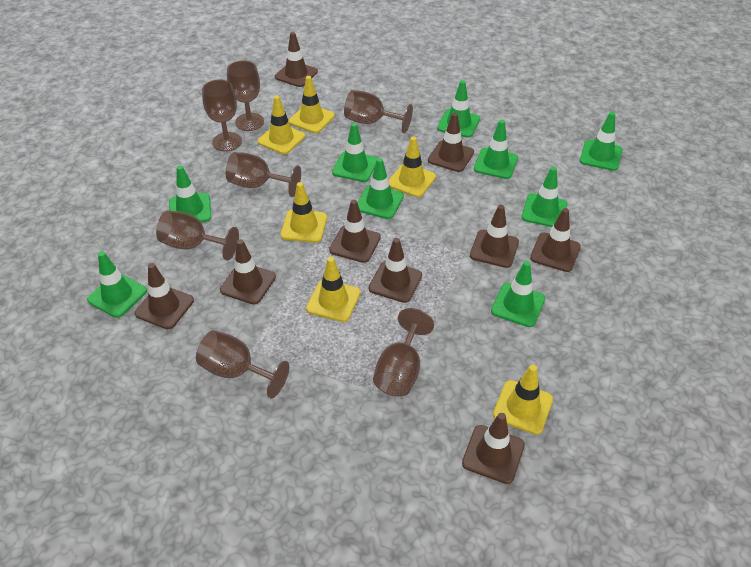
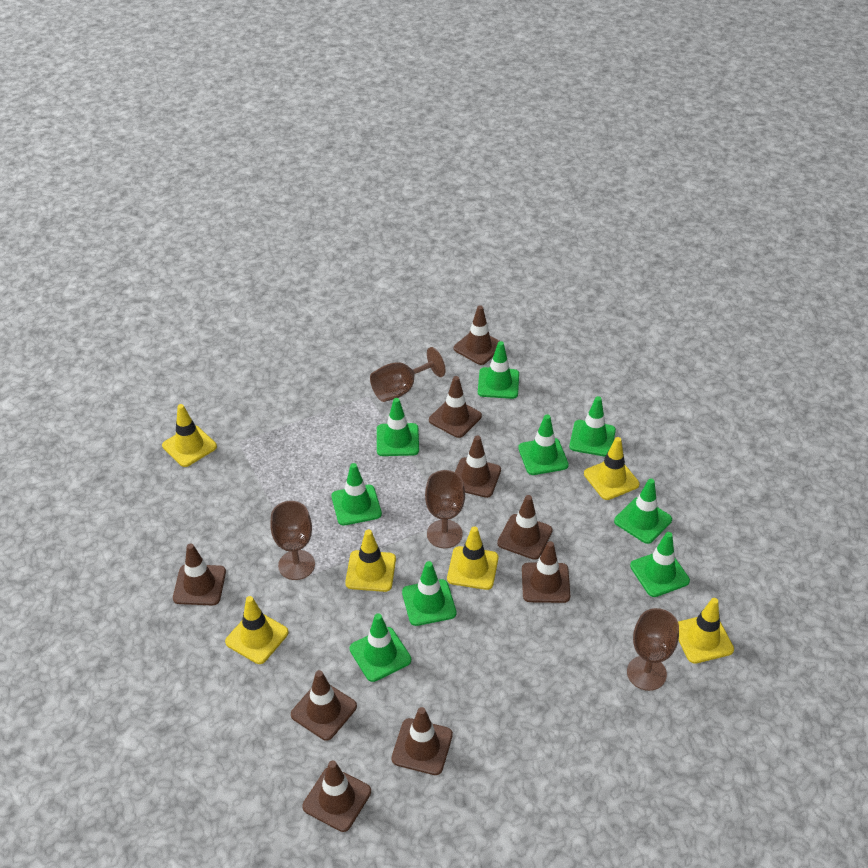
brown goblet: [156,210,239,260] [196,330,289,398] [202,80,242,151] [226,152,301,197] [227,61,264,131] [344,90,413,133] [373,308,434,397] = 7 -> [270,501,315,580] [370,347,446,402] [425,470,465,548] [627,608,679,691] = 4

